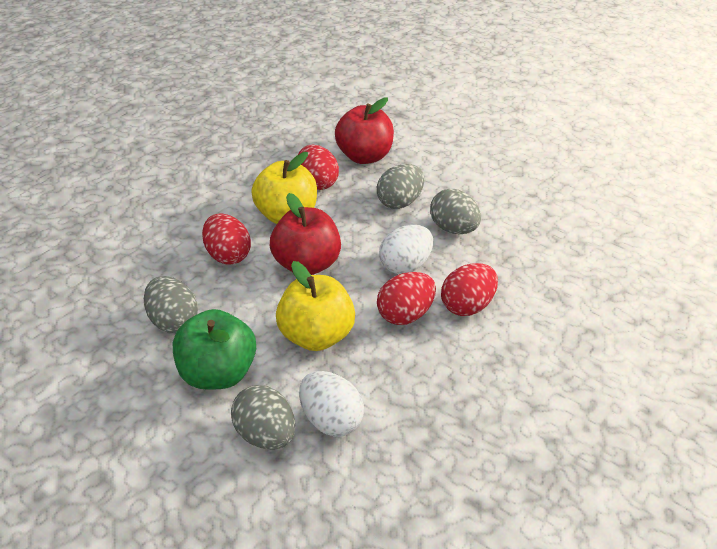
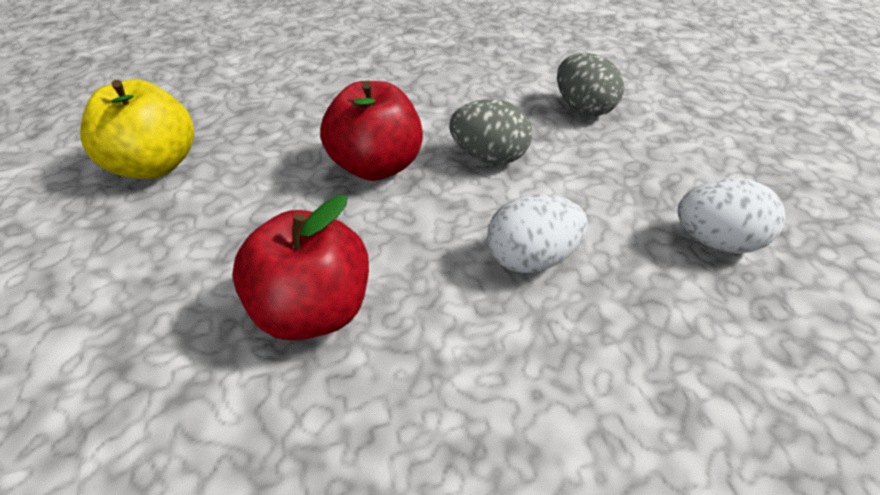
green apple: [173,309,256,390] = 1 -> none = 0
grey egg: [144,276,198,333] [231,385,295,450] [377,164,424,209] [430,189,481,234] = 4 -> [449,99,533,164] [557,53,624,116] = 2
red egg: [202,214,251,265] [298,145,339,190] [377,272,436,325] [441,263,498,316] = 4 -> none = 0
yellow apple: [252,152,317,224] [276,261,355,351] = 2 -> [80,79,194,179] = 1

